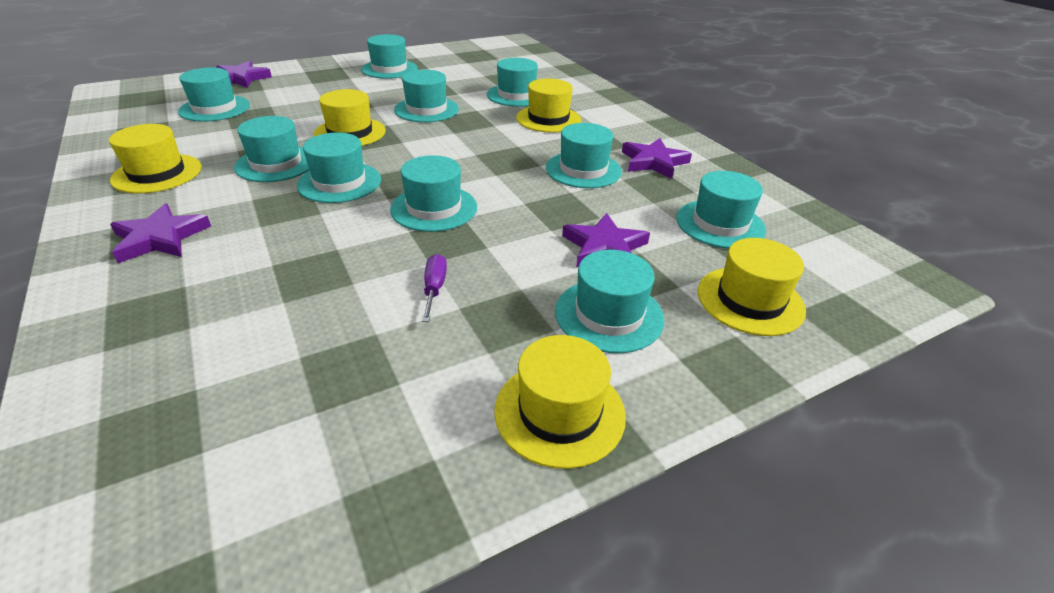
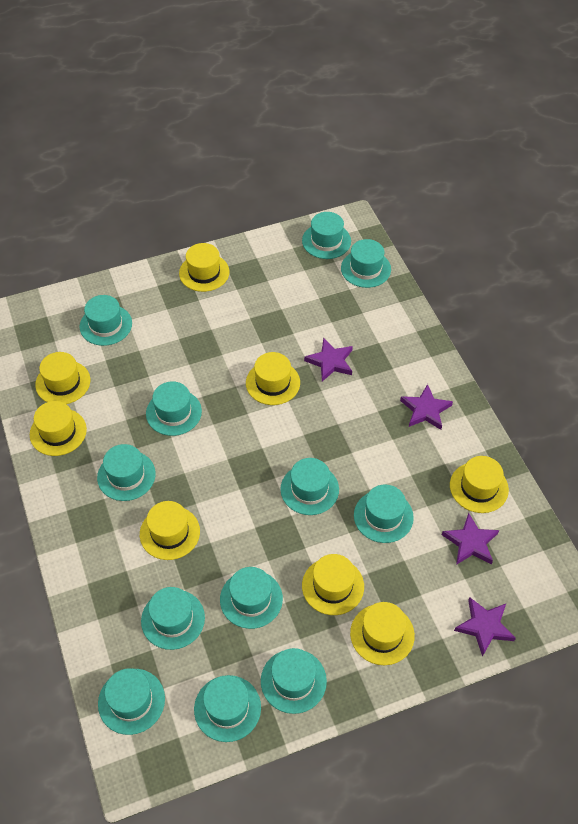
purple screwdriver: [422,254,447,322] = 1 -> none = 0
turquoise hat: [178,67,250,122] [234,116,309,182] [297,133,381,203] [361,34,418,79] [390,155,477,232] [394,70,459,122] [487,58,538,107] [546,123,622,188] [555,250,664,353] [676,171,766,248] = 10 -> [80,295,132,346] [97,444,156,501] [98,669,165,735] [141,587,205,650] [146,381,202,436] [194,675,261,742] [220,567,283,629] [261,648,327,714] [280,458,339,515] [302,212,351,259] [341,239,391,288] [354,485,414,543] = 12
yellow hat: [109,124,202,194] [313,89,386,146] [494,335,626,469] [516,78,581,133] [698,238,806,336] = 5 -> [30,401,87,456] [35,352,90,404] [140,501,200,560] [179,243,229,292] [246,352,300,405] [302,554,364,615] [350,602,415,665] [450,456,509,513] = 8

